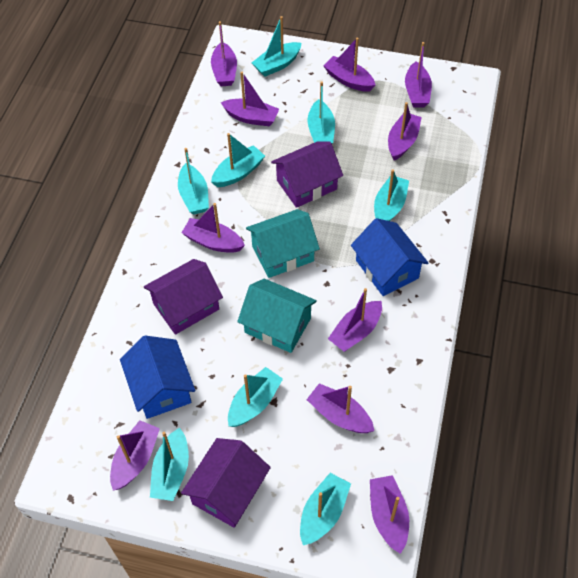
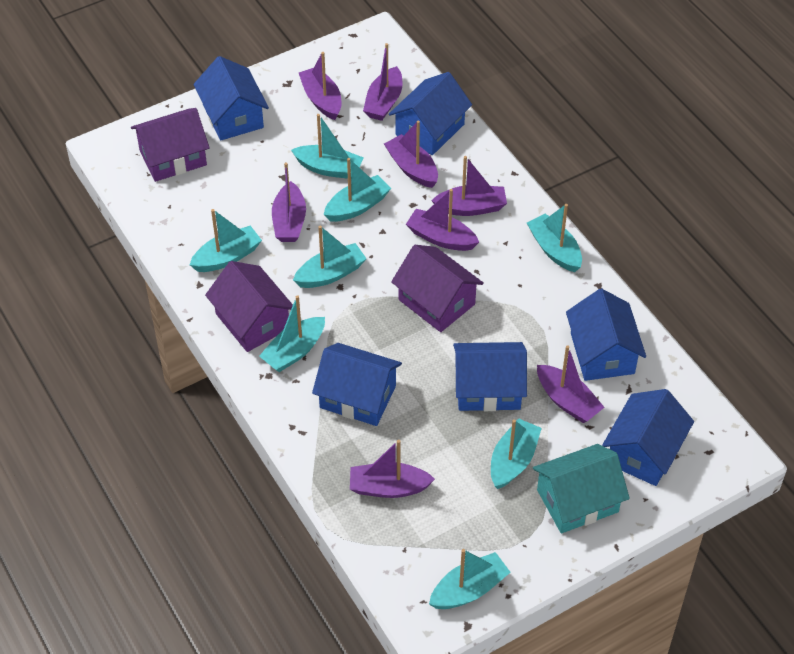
blue house: [120,336,195,419] [351,218,428,296] = 2 -> [194,56,269,140] [312,343,402,426] [389,72,472,155] [453,342,527,411] [566,288,646,381] [602,389,694,486] = 6
purple boat: [110,420,160,490] [181,203,245,253] [211,21,237,86] [221,72,279,127] [307,383,374,433] [323,38,375,92] [328,288,382,352] [370,475,409,554] [388,102,422,160] [405,42,432,107] = 10 -> [272,162,306,242] [299,52,341,120] [350,440,435,498] [363,43,403,121] [384,120,438,188] [406,189,479,251] [431,156,507,216] [537,345,605,423] = 8
turquoise house: [237,279,317,353] [246,209,320,278] = 2 -> [533,444,630,533] = 1

